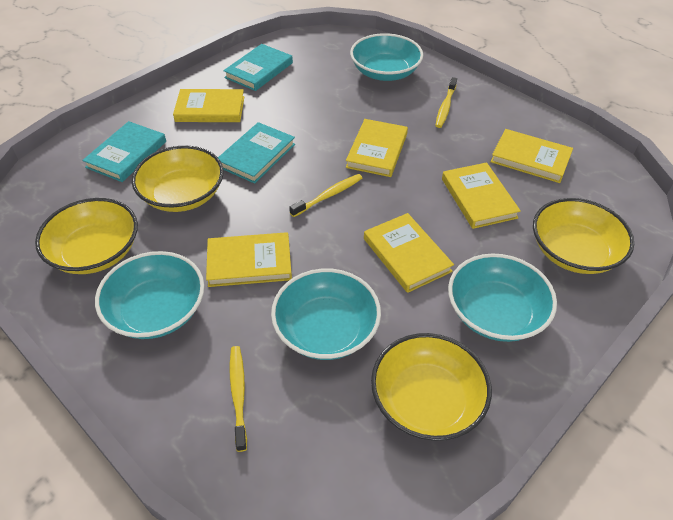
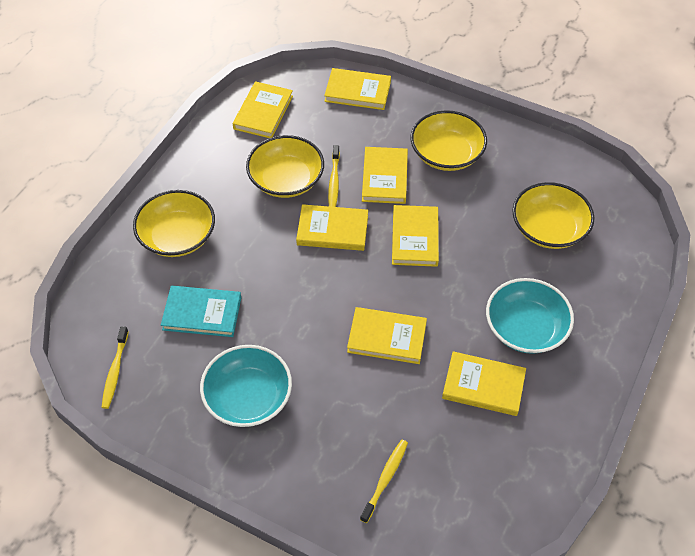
turquoise book: [82,121,166,182] [218,122,295,184] [223,44,293,91] = 3 -> [161,286,241,337] = 1
turquoise bowl: [95,251,204,339] [271,269,381,360] [350,33,423,81] [448,254,557,342] = 4 -> [200,345,292,427] [486,278,574,354] = 2
yellow book: [173,89,245,122] [206,232,292,287] [346,119,408,177] [364,213,454,293] [442,162,521,229] [490,129,573,183] = 6 -> [233,81,293,138] [296,204,368,251] [324,68,391,110] [347,307,427,364] [362,147,408,204] [392,205,439,267] [442,351,526,416] = 7

